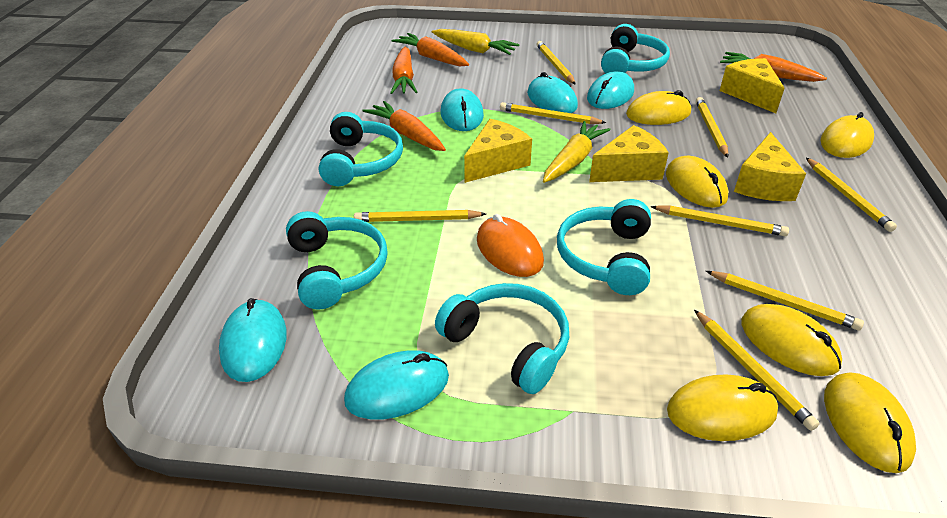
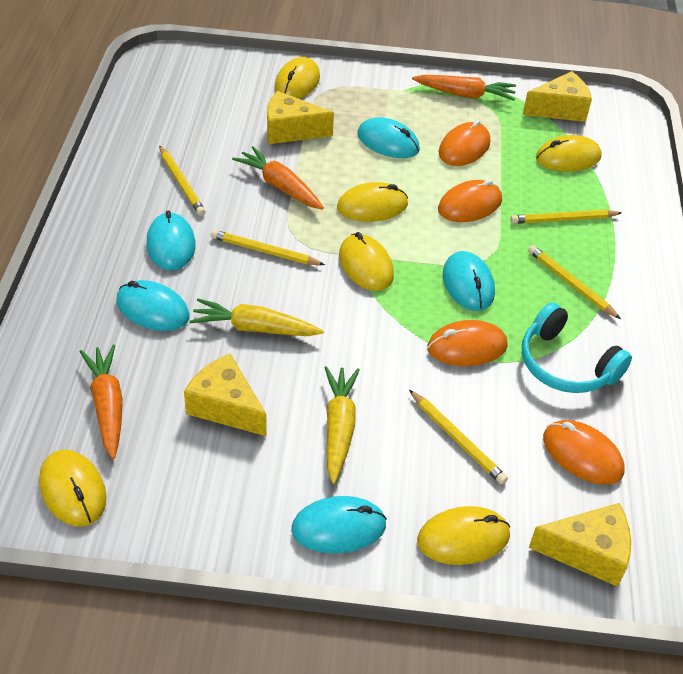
orange carrot: [362,101,446,151] [390,46,417,94] [392,33,469,66] [720,52,827,82] = 4 -> [80,345,123,459] [232,146,324,210] [412,75,516,101] = 3
orange mouse: [477,214,544,277] = 1 -> [427,320,508,366] [438,180,502,222] [439,120,490,166] [543,420,625,485] = 4
turquoise headphones: [286,211,388,310] [319,112,403,186] [435,283,570,394] [557,199,651,295] [601,24,670,73] = 5 -> [522,302,632,393] = 1
yellow pencil: [354,210,486,222] [500,102,606,124] [536,41,576,85] [651,205,789,236] [694,310,820,431] [696,97,728,157] [706,271,864,330] [806,158,897,232] = 8 -> [159,145,206,216] [210,230,325,265] [409,390,508,484] [510,210,622,224] [528,245,621,319] = 5

